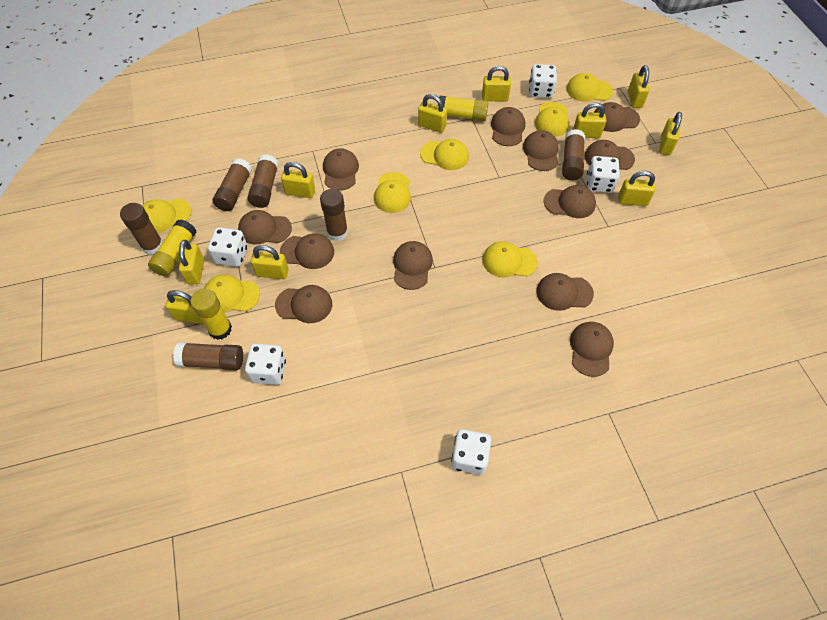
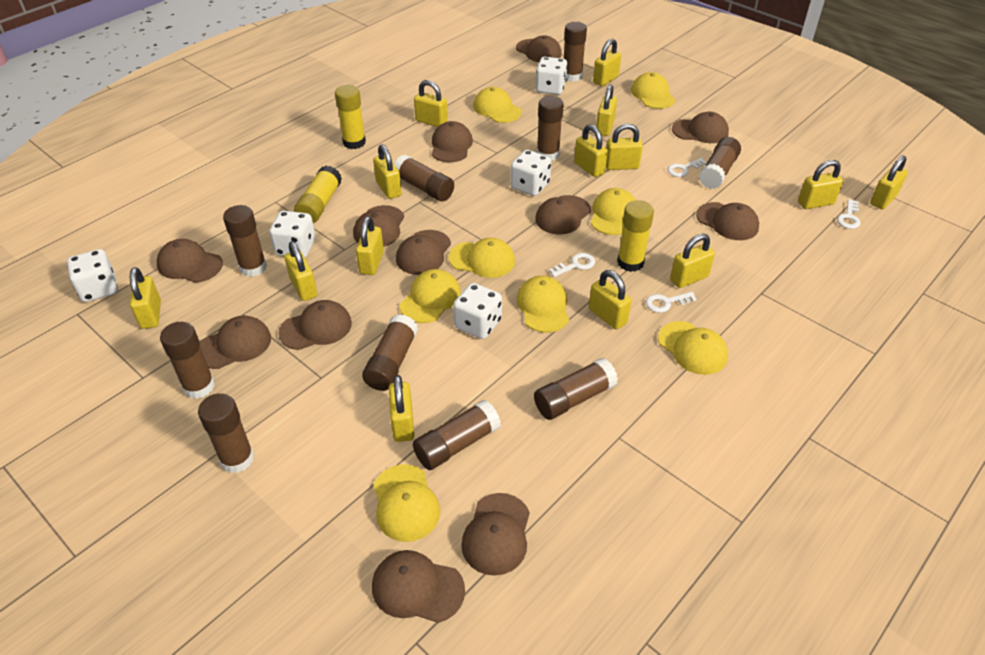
brown glue stick: [120,203,163,255] [173,342,243,370] [213,158,252,211] [247,154,279,208] [320,189,348,241] [562,129,585,180] = 6 -> [160,322,215,399] [198,393,254,473] [223,205,267,277] [362,314,418,391] [394,155,454,201] [413,400,501,470] [534,358,618,420] [537,96,564,161] [564,22,587,82] [699,137,741,189] = 10
white key: none = 0 -> [549,253,595,277] [646,292,697,313] [667,158,707,177] [837,199,861,229] = 4
yellow cap: [142,198,191,233] [204,274,260,312] [374,172,411,213] [420,139,469,170] [482,241,538,277] [535,102,570,137] [567,73,613,102] = 7 -> [373,464,440,542] [400,269,461,323] [449,238,515,278] [473,87,522,123] [517,276,569,333] [591,188,635,235] [631,72,675,109] [658,321,728,375] = 8
yellow padlock: [165,290,203,324] [179,240,204,284] [251,245,289,279] [281,162,315,198] [418,94,447,133] [482,66,511,102] [573,103,606,138] [618,171,656,206] [628,65,650,108] [659,112,682,155] = 10 -> [130,267,161,329] [284,241,317,301] [356,216,384,275] [373,144,402,199] [389,375,414,442] [414,80,448,127] [574,124,608,177] [589,270,632,330] [593,39,621,86] [596,85,617,136] [606,123,643,170] [670,234,715,288] [798,160,843,209] [870,155,908,209] = 14

